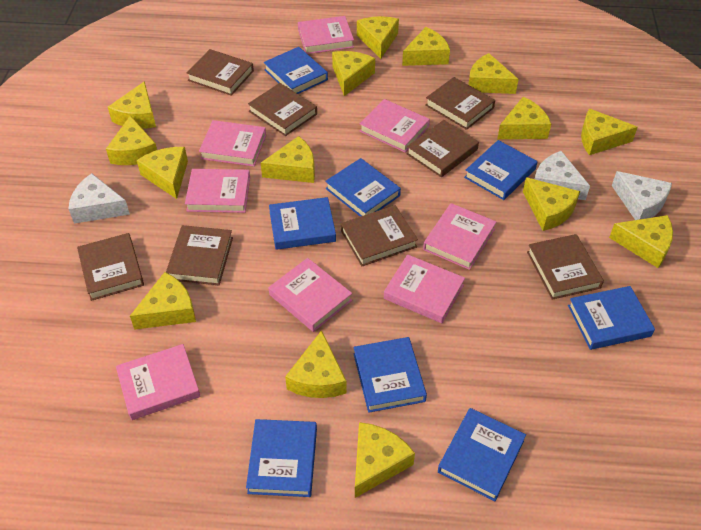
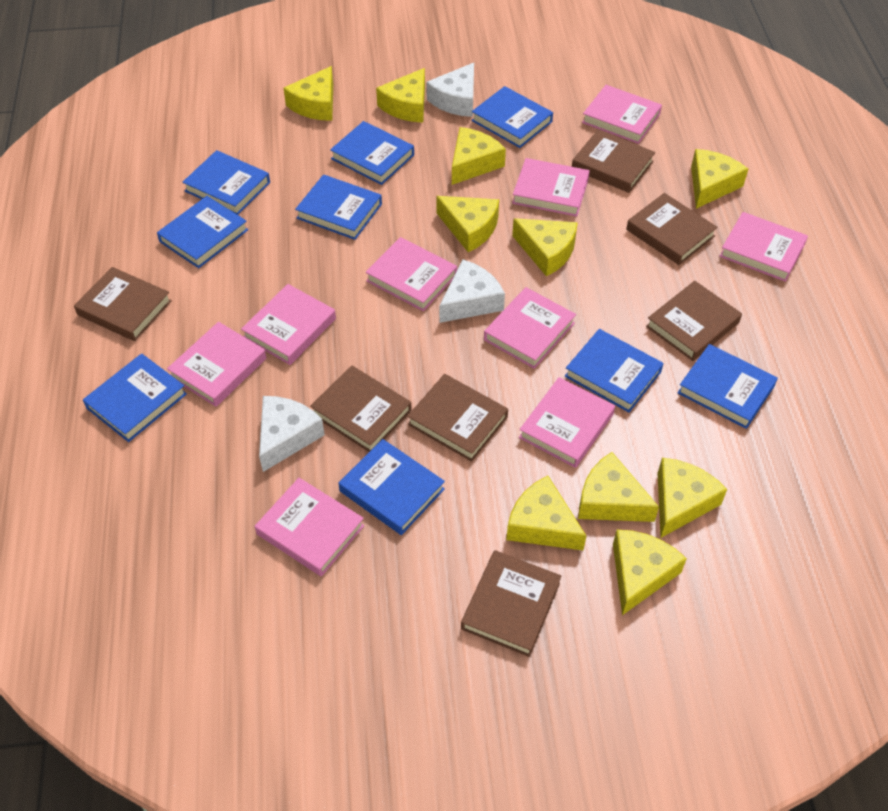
blue book: [246,419,317,497] [264,47,328,94] [269,197,336,250] [325,158,401,217] [354,337,427,413] [438,408,526,501] [464,140,537,200] [568,286,655,350] = 8 -> [83,353,187,442] [157,196,248,268] [182,150,270,215] [295,175,382,240] [330,121,414,185] [339,439,445,535] [471,86,553,148] [565,329,664,412] [678,344,778,429] = 9
brown book: [77,233,144,301] [166,225,233,285] [187,49,254,96] [248,83,317,136] [341,205,418,266] [406,120,479,177] [425,77,495,130] [527,234,604,300] = 8 -> [74,267,172,341] [310,365,412,452] [407,374,508,462] [461,550,561,657] [572,129,655,193] [626,193,718,265] [646,281,742,361] = 7
pink book: [116,344,201,420] [185,169,250,213] [199,120,266,166] [269,258,352,332] [298,16,354,54] [360,99,430,153] [384,254,465,323] [423,203,496,270] = 8 -> [167,322,266,407] [241,284,336,365] [255,478,365,577] [366,237,457,311] [484,287,576,369] [512,158,590,217] [519,377,615,468] [582,85,662,144] [720,212,808,282] = 9
yellow cheese: [106,116,157,165] [108,81,156,129] [130,272,196,330] [137,147,188,199] [261,136,315,183] [285,330,347,398] [332,51,375,96] [355,422,415,498] [357,16,399,59] [402,27,450,66] [468,53,519,94] [497,97,551,139] [523,177,580,231] [581,109,638,155] [609,215,673,268] = 15 -> [284,66,333,121] [376,68,425,123] [436,196,499,252] [452,127,506,185] [506,476,586,550] [512,218,578,276] [578,452,659,522] [613,530,687,615] [658,458,727,538] [691,149,748,209] = 10

